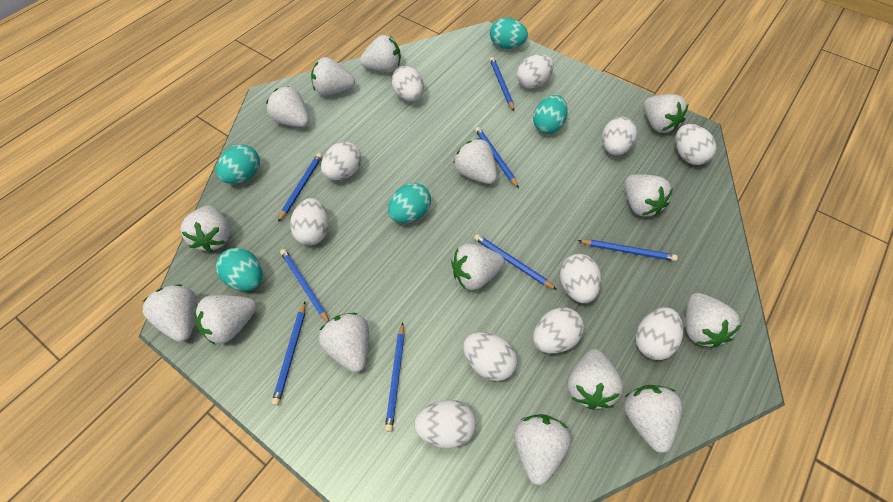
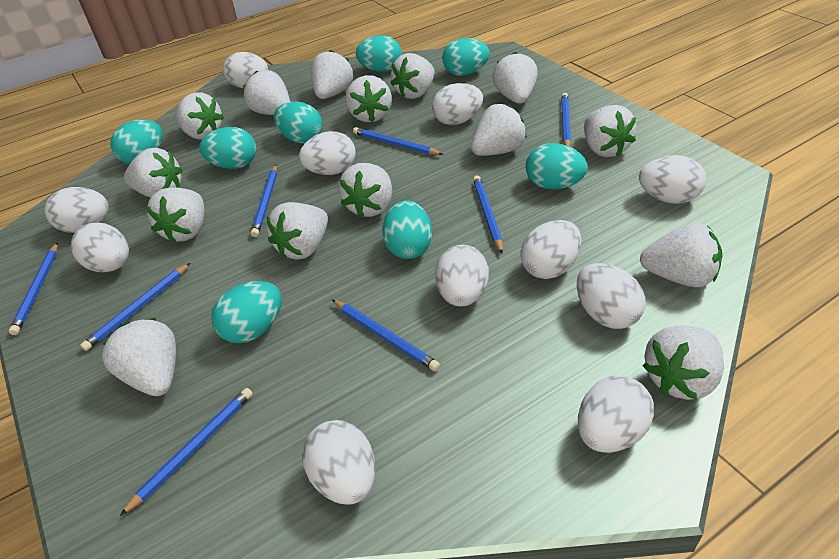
turquoise egg: [216,144,260,184] [216,248,263,291] [388,183,431,223] [490,18,528,49] [533,95,568,134] = 5 -> [111,119,163,164] [199,127,256,169] [211,281,282,343] [274,101,323,144] [355,35,402,72] [382,200,432,259] [442,38,489,76] [526,143,588,190] = 8

